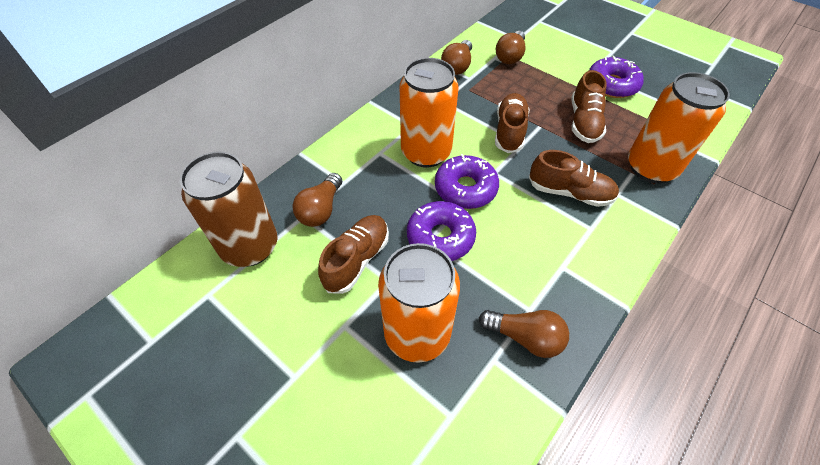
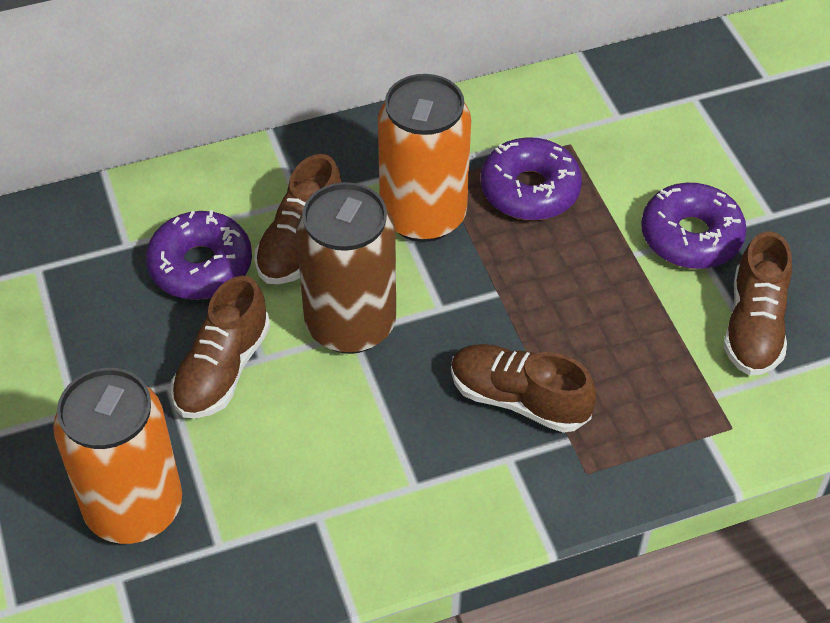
brown light bulb: [293,173,342,227] [441,40,472,75] [479,310,569,358] [496,31,526,64] = 4 -> none = 0
orange can: [378,243,460,363] [400,58,459,167] [628,72,730,183] = 3 -> [53,368,182,544] [378,74,471,242] = 2

